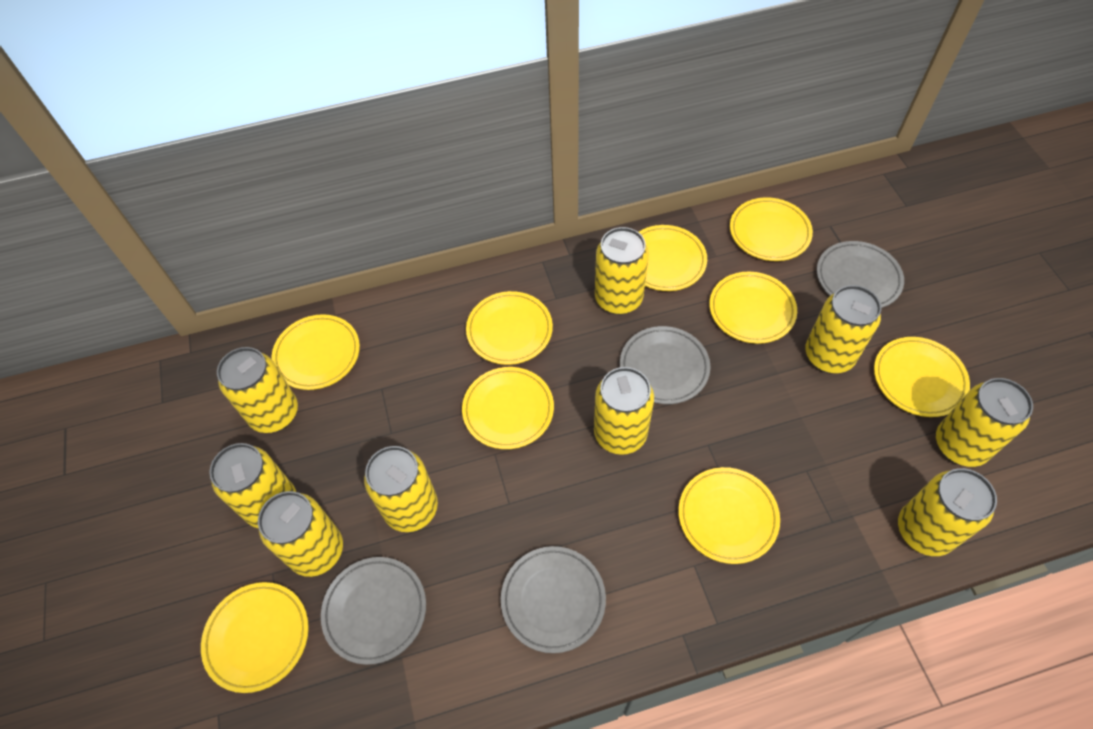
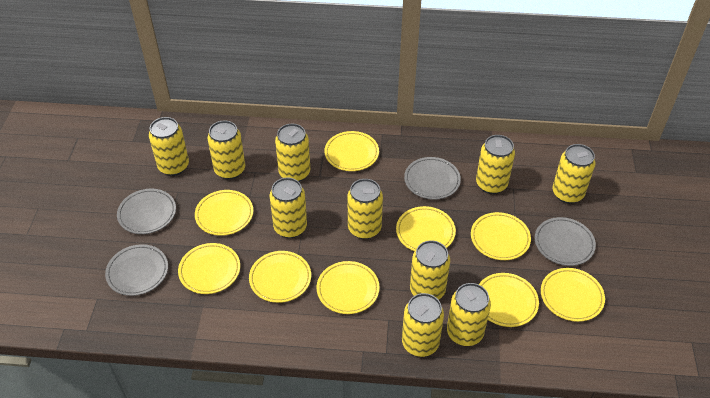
yellow can: [209,443,296,528] [217,347,298,433] [258,491,343,577] [364,446,438,532] [594,367,654,455] [595,227,649,315] [805,285,881,373] [898,468,997,556] [936,378,1033,467] = 9 -> [149,117,189,176] [208,121,245,180] [269,178,307,238] [275,124,310,182] [348,179,383,239] [402,293,444,357] [410,240,450,300] [447,283,491,346] [476,135,515,194] [552,144,595,204] = 10

